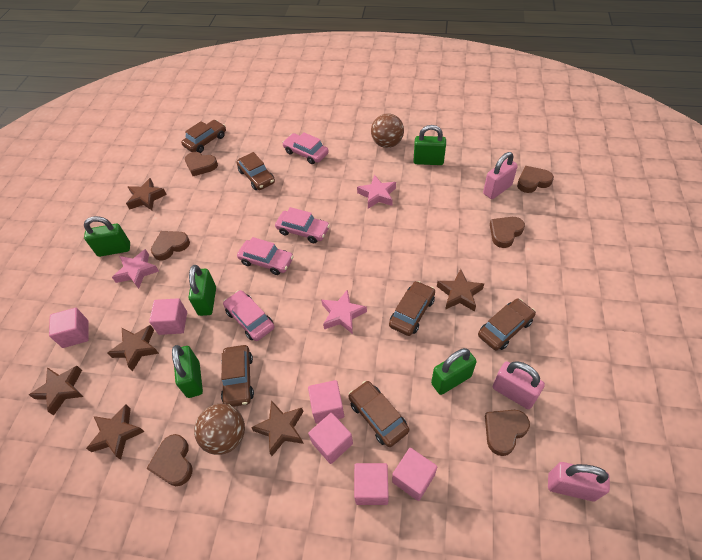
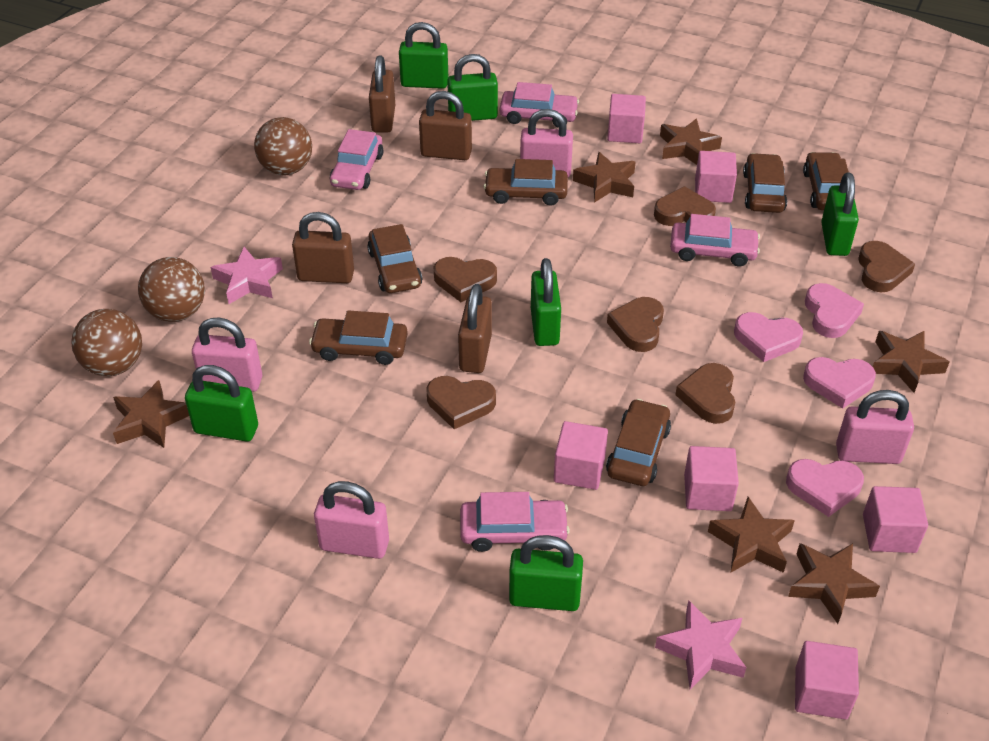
brown ball: [194,404,245,455] [371,113,404,148] = 2 -> [71,309,142,376] [138,257,205,322] [254,117,312,176] = 3
brown padlock: none = 0 -> [292,212,354,283] [369,55,395,133] [419,91,472,160] [458,284,492,373] = 4
green padlock: [84,216,130,257] [172,345,203,398] [188,265,216,316] [413,125,446,165] [431,348,477,395] = 5 -> [185,365,258,442] [399,22,448,89] [447,54,498,121] [509,535,583,611] [531,258,561,346] [821,172,859,256] = 6
pink heart: none = 0 -> [734,312,803,362] [786,459,864,517] [803,357,876,409] [805,283,864,338] = 4
pink padlock: [483,152,518,199] [493,361,545,409] [548,462,610,502] = 3 -> [192,318,262,392] [314,481,389,559] [520,109,573,177] [836,390,914,464] = 4
pink star: [112,249,159,289] [321,289,367,334] [357,175,396,209] = 3 -> [210,247,283,304] [655,600,747,690] = 2

